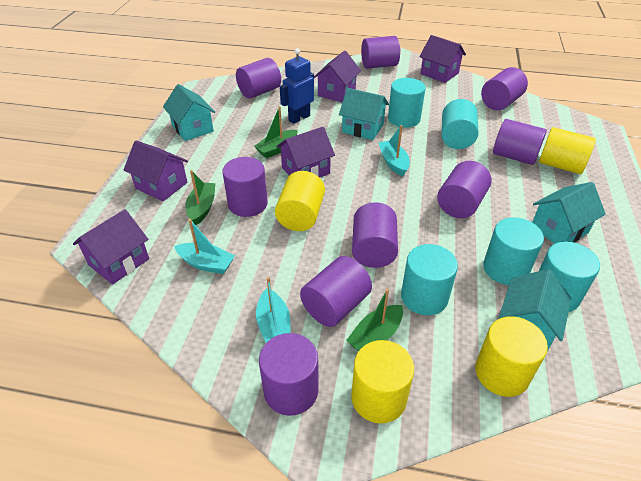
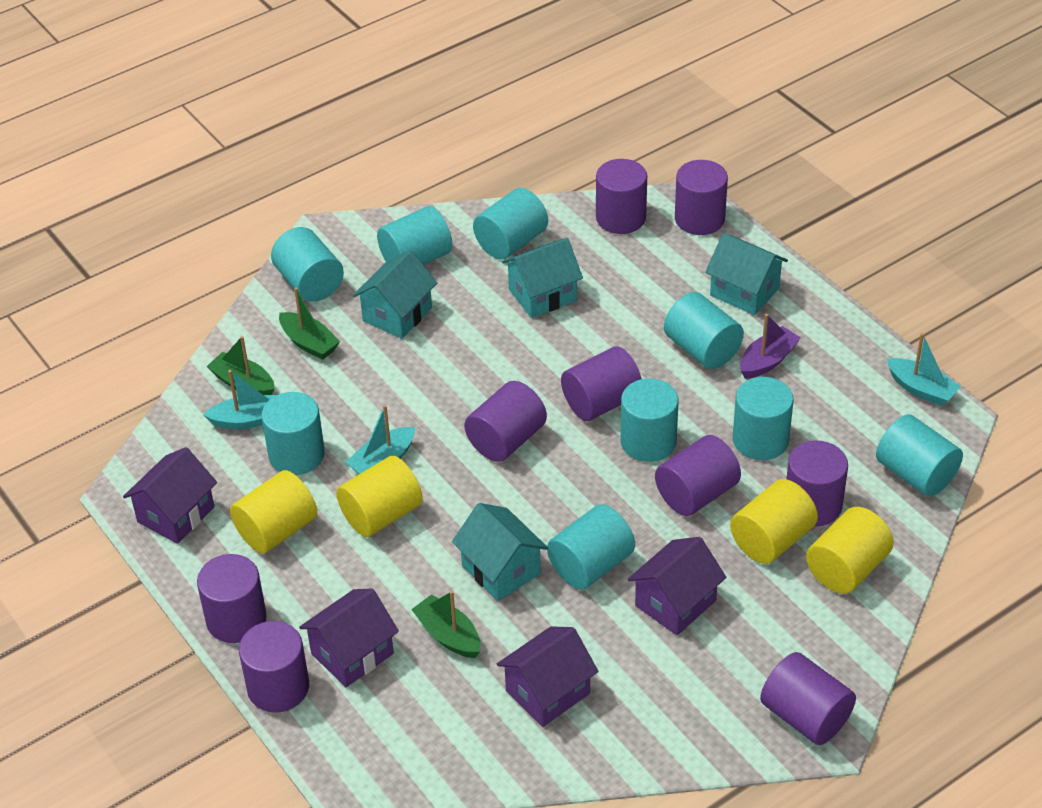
blue robot: [280,48,314,124] = 1 -> none = 0
purple boat: none = 0 -> [740,314,801,379] = 1
purple house: [73,209,149,285] [124,140,188,201] [276,127,335,178] [314,51,361,102] [419,35,466,83] = 5 -> [123,447,217,544] [299,589,399,687] [497,626,598,727] [628,537,726,635] = 4
turquoise cylinder: [388,78,425,128] [401,244,458,315] [442,99,478,149] [483,217,544,285] [539,242,600,312] = 5 -> [262,392,325,475] [271,227,344,302] [377,206,452,265] [473,188,548,260] [547,504,635,590] [620,378,679,462] [664,292,744,369] [733,377,794,460] [876,414,963,497] = 9

